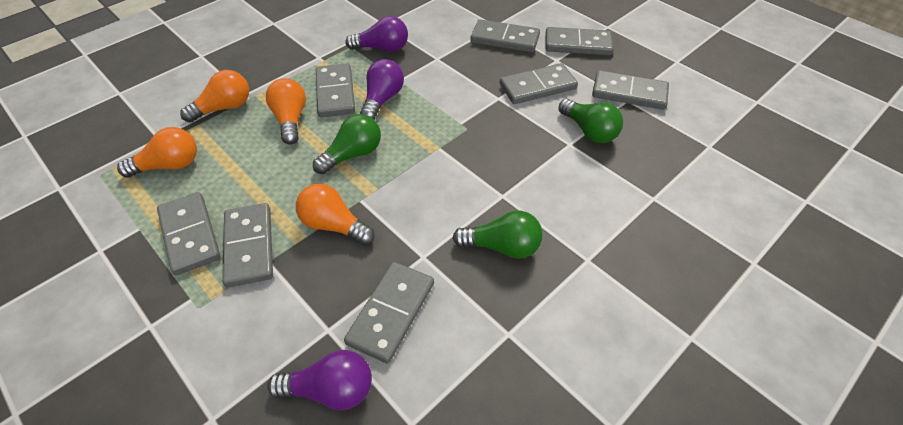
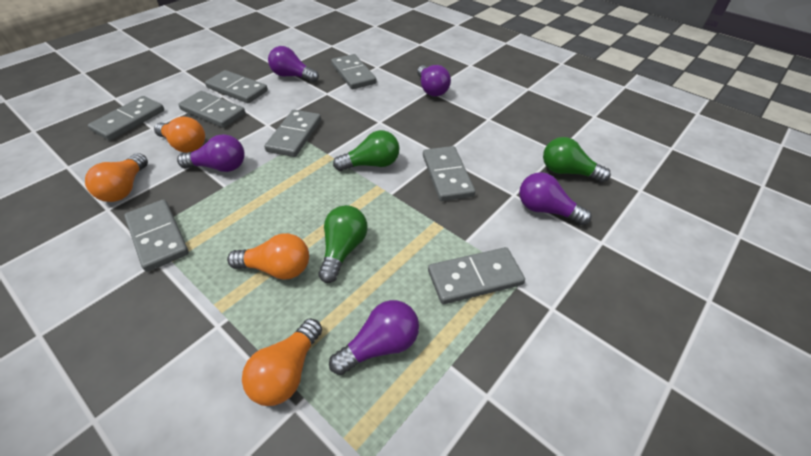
purple light bulb: [267,350,372,411] [345,16,408,52] [360,59,404,120] = 3 -> [177,134,245,172] [268,46,319,82] [329,300,419,375] [417,65,451,96] [519,172,592,225] = 5

